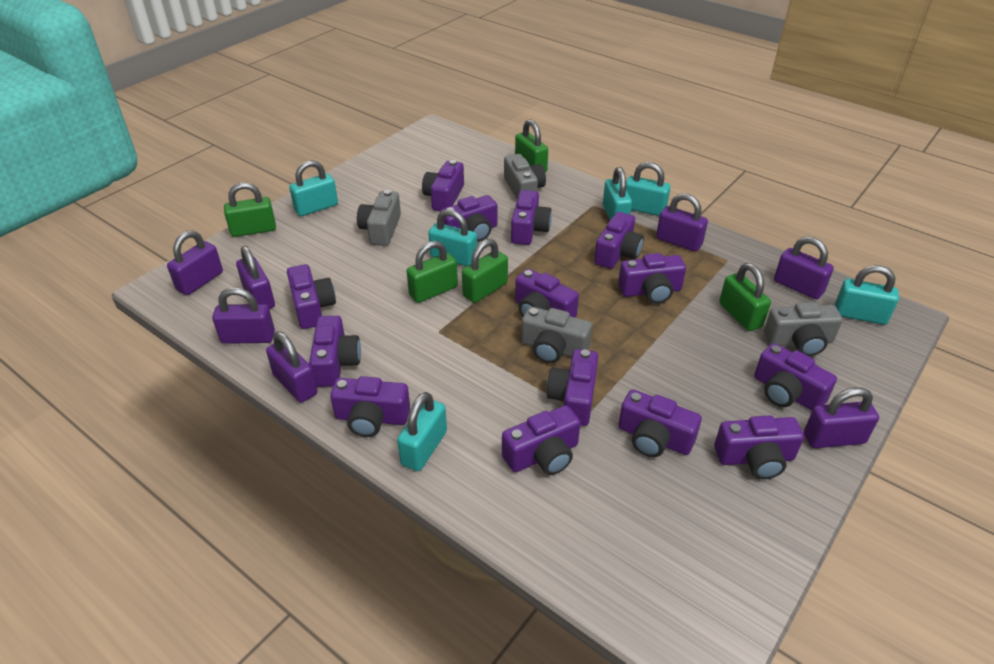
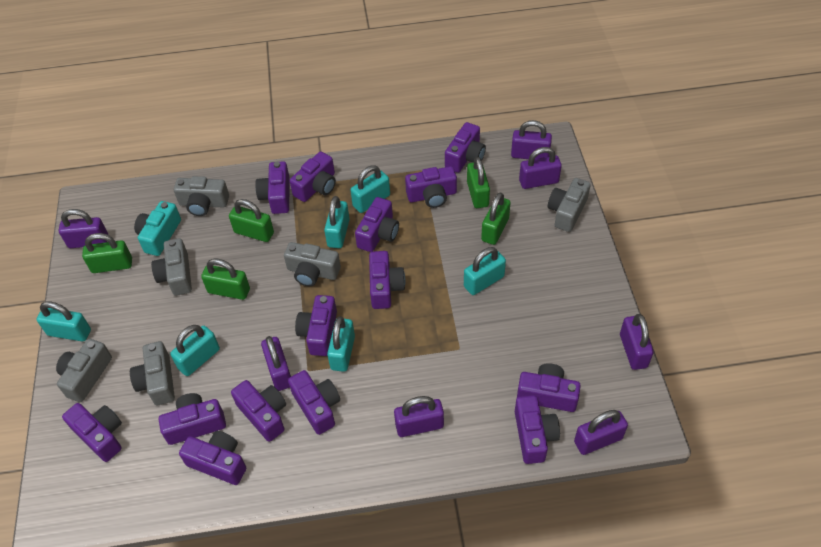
grey camera: [357,190,401,246] [504,154,546,199] [521,306,592,363] [764,302,843,357] = 4 -> [56,339,112,402] [130,341,175,405] [151,238,192,296] [174,176,229,216] [284,242,341,286] [548,178,591,232] = 6
turquoise camera: none = 0 -> [134,201,181,256] = 1

